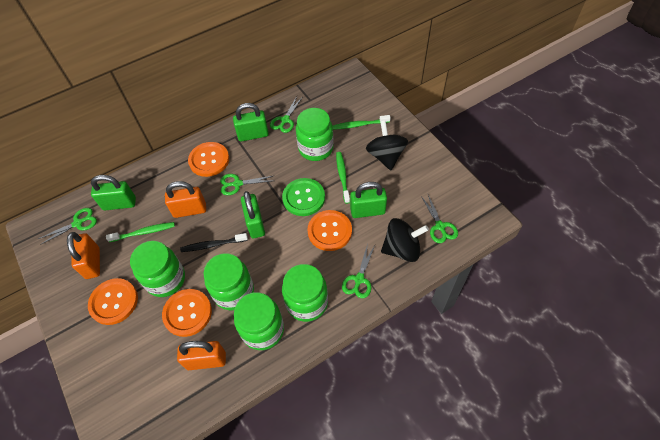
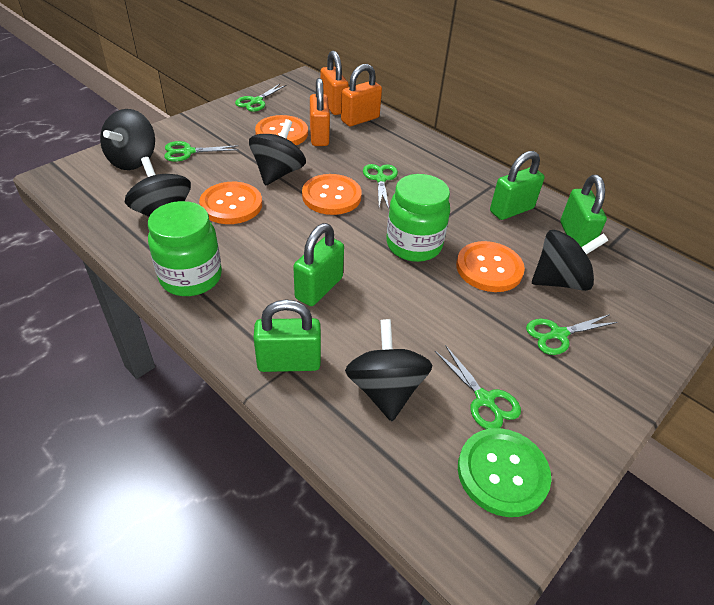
black spinning top: [366,121,408,170] [381,218,429,262] = 2 -> [100,109,155,170] [125,157,191,217] [249,119,306,186] [345,319,433,421] [532,230,608,291] = 5
black toothbrush: [180,233,248,252] = 1 -> none = 0
green jar: [130,241,185,297] [203,253,254,310] [234,292,284,350] [282,264,328,322] [296,108,334,161] = 5 -> [148,201,222,296] [386,174,450,262] = 2
green toothbrush: [106,222,175,242] [332,115,391,130] [336,152,350,204] = 3 -> none = 0

